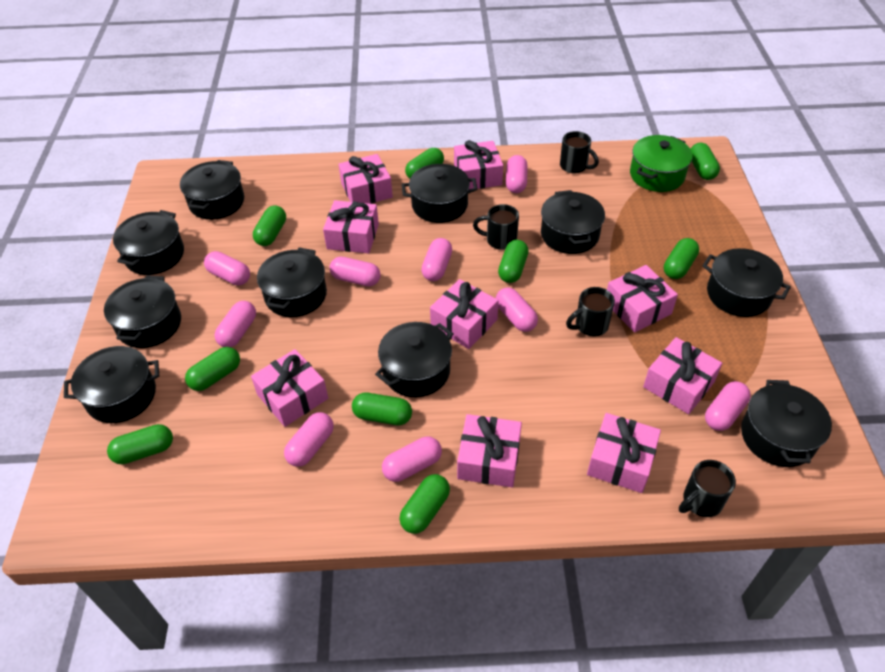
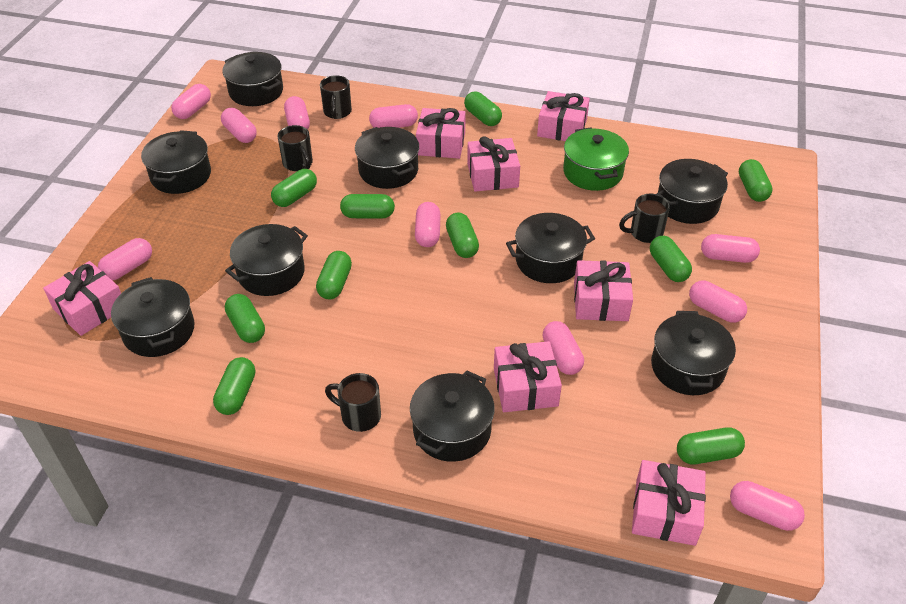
black pot: [64,346,159,423] [104,275,181,348] [113,210,184,275] [180,160,244,220] [257,247,327,317] [375,322,454,397] [402,164,477,223] [541,190,605,254] [702,248,791,317] [741,380,832,467] = 10 -> [111,277,195,357] [141,130,211,194] [222,52,283,106] [225,224,308,296] [355,127,419,189] [410,371,495,462] [506,213,595,283] [651,311,736,395] [657,159,728,224] = 9
green capsule: [107,424,173,464] [185,347,240,391] [253,205,286,246] [352,393,412,425] [399,474,450,534] [405,148,444,179] [498,240,529,283] [664,238,699,279] [691,143,720,180] = 9 -> [213,357,255,415] [225,294,265,343] [271,169,317,207] [316,251,352,299] [340,194,395,219] [446,213,479,258] [464,92,502,126] [650,236,692,282] [677,427,745,464] [739,159,773,202] = 10
pink capsule: [204,251,250,285] [215,301,256,347] [284,412,334,467] [330,257,380,286] [382,437,442,482] [421,238,452,281] [496,288,538,332] [506,155,528,193] [705,381,751,431] = 9 -> [98,238,152,280] [171,84,211,119] [221,108,257,143] [284,96,310,130] [369,104,418,128] [415,202,441,247] [543,321,584,375] [689,280,747,323] [701,234,760,263] [730,481,805,531] = 10
pink gift: [251,349,328,427] [323,200,379,254] [338,154,393,204] [430,279,499,349] [454,140,503,189] [457,414,522,487] [587,413,661,493] [607,265,678,333] [643,337,722,414] = 9 -> [43,261,121,336] [416,108,466,159] [467,136,520,192] [494,341,562,412] [537,91,590,141] [574,260,633,321] [632,460,706,546] = 7

